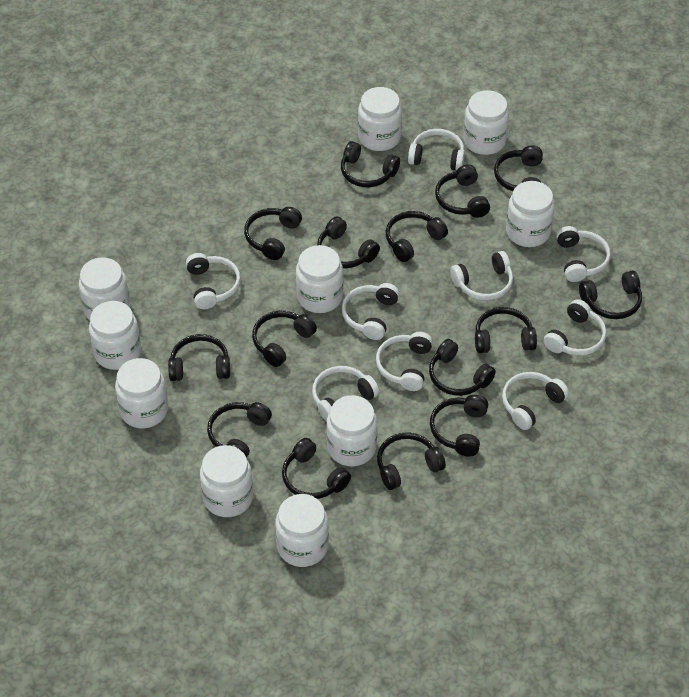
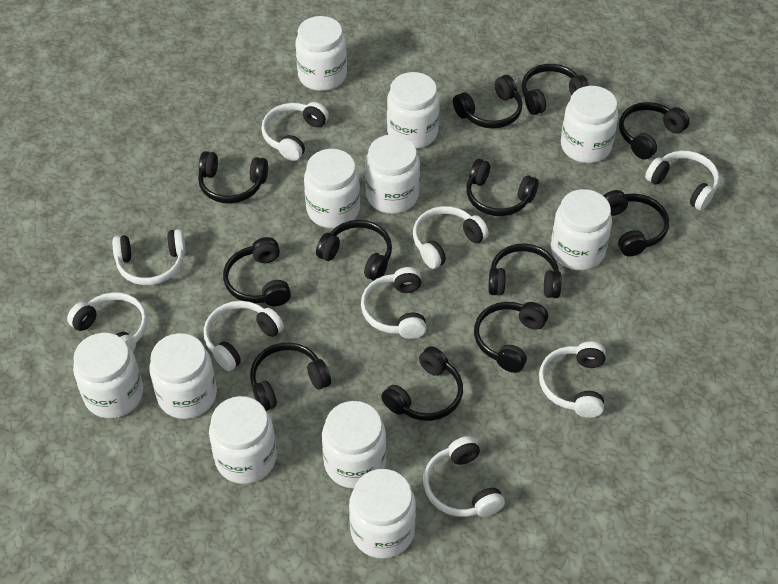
black headphones: [168,334,230,381] [207,402,272,458] [244,207,302,260] [252,311,317,367] [282,438,351,499] [317,216,380,268] [341,141,400,187] [377,433,446,490] [386,211,448,262] [429,339,496,396] [430,395,488,457] [435,165,490,218] [475,307,537,353] [494,145,543,191] [579,270,642,319] = 15 -> [198,151,268,203] [223,237,291,306] [250,343,331,411] [316,220,392,281] [381,346,463,421] [453,75,522,129] [466,159,539,216] [474,302,548,373] [488,244,562,298] [522,64,590,115] [603,190,669,257] [619,102,690,160] = 12
white jar: [79,257,130,320] [89,301,141,370] [115,358,168,428] [200,445,253,517] [275,494,329,567] [296,245,343,313] [326,395,377,466] [358,87,402,151] [463,90,509,155] [506,181,555,247] = 10 -> [73,333,143,418] [149,333,217,419] [209,396,277,484] [295,16,347,91] [304,149,360,228] [322,401,387,489] [349,469,416,559] [365,134,420,214] [387,72,440,149] [551,189,612,270] [561,86,618,163] = 11

